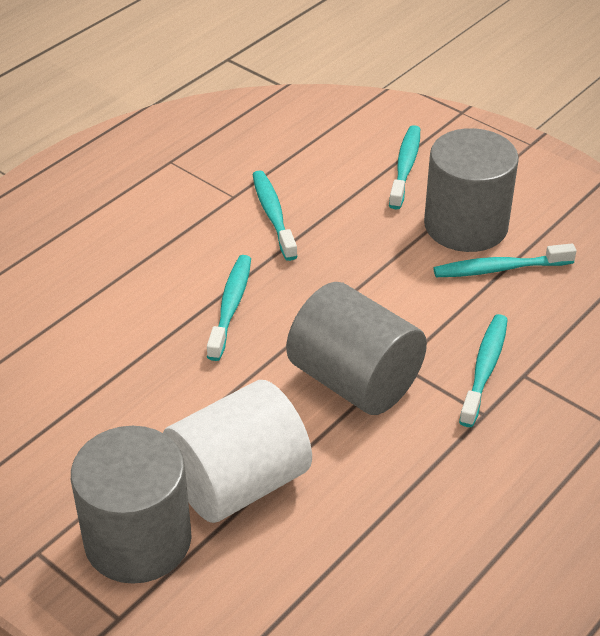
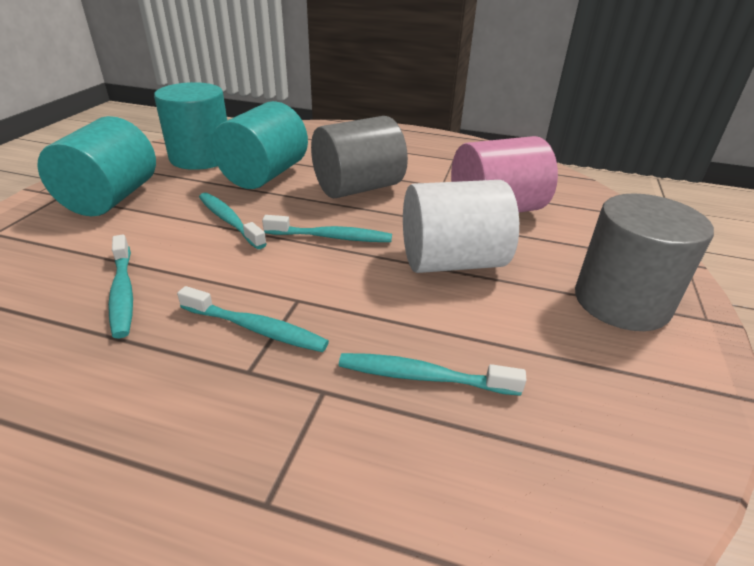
grey cylinder: [71,426,192,584] [286,282,427,415] [424,128,519,252] = 3 -> [311,116,408,198] [575,193,714,331] = 2
pink cylinder: none = 0 -> [451,136,558,213] = 1
turquoise cylinder: none = 0 -> [37,116,156,216] [154,82,227,170] [212,101,308,189] = 3

